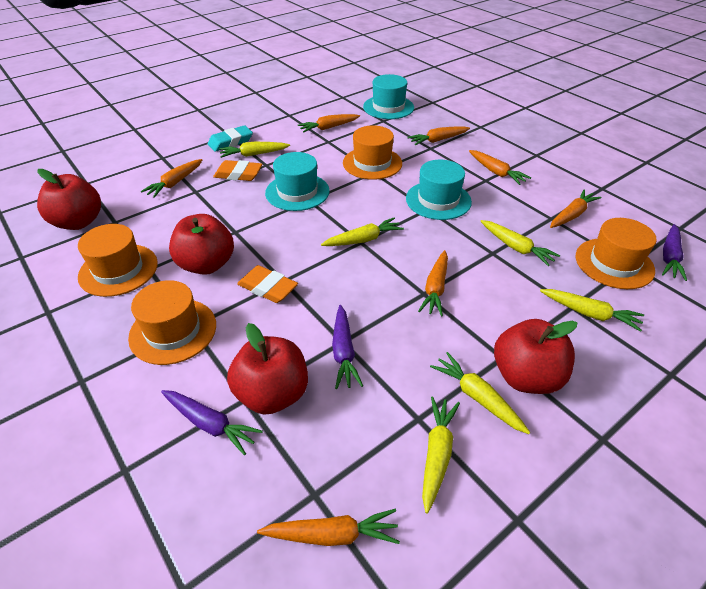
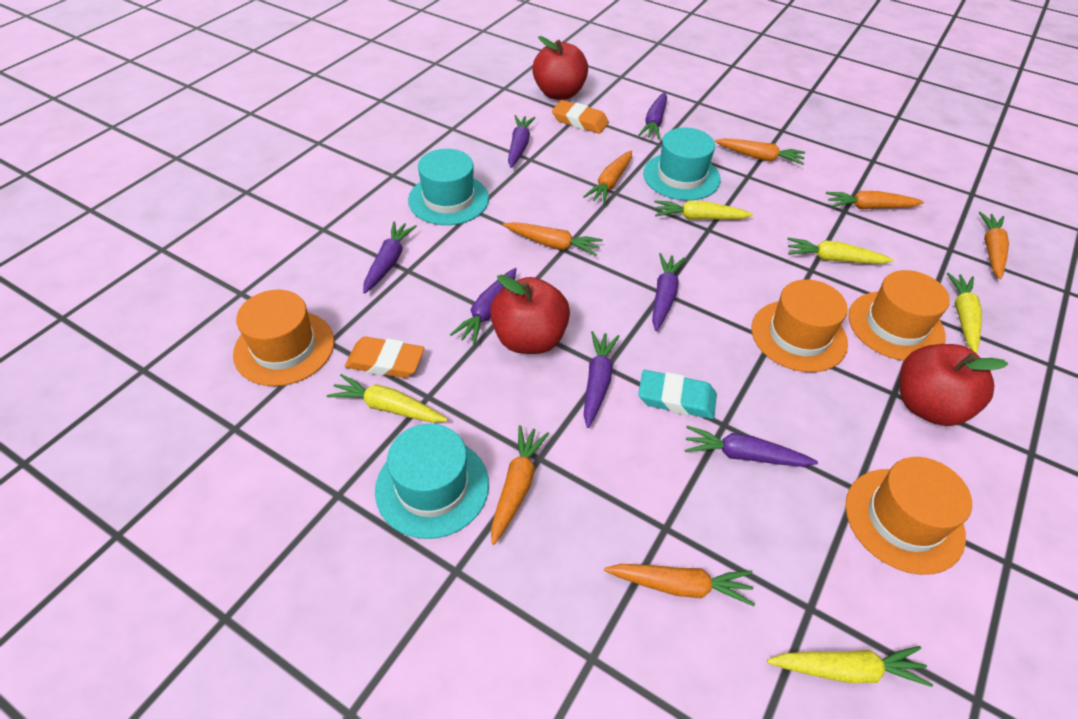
purple carrot: [161,390,263,455] [332,305,363,389] [662,224,687,281] = 3 -> [363,221,417,294] [450,268,517,345] [508,115,536,168] [584,331,620,428] [638,92,667,139] [652,253,685,331] [685,426,818,467] = 7
red apple: [37,169,101,230] [169,214,234,275] [227,323,308,415] [494,319,577,394] = 4 -> [490,275,570,354] [532,36,588,100] [900,344,1008,426] = 3
yellow carrot: [219,142,290,158] [321,217,404,246] [422,396,460,514] [430,352,530,434] [480,220,560,266] [540,289,644,332] = 6 -> [327,374,448,423] [654,200,753,219] [767,646,933,687] [787,237,894,264] [947,272,982,354] = 5

